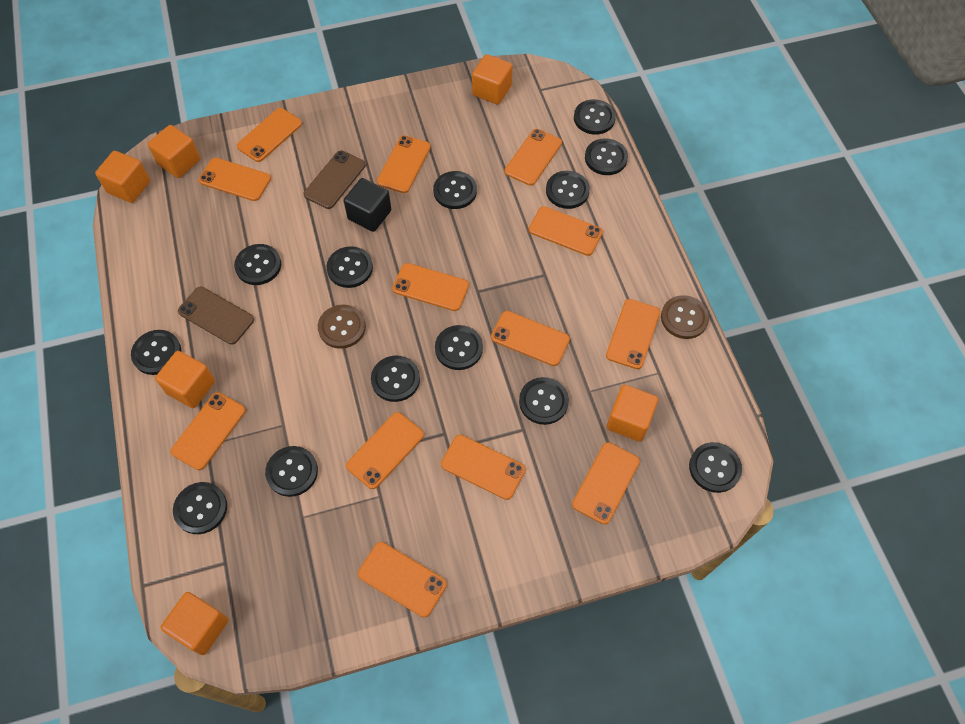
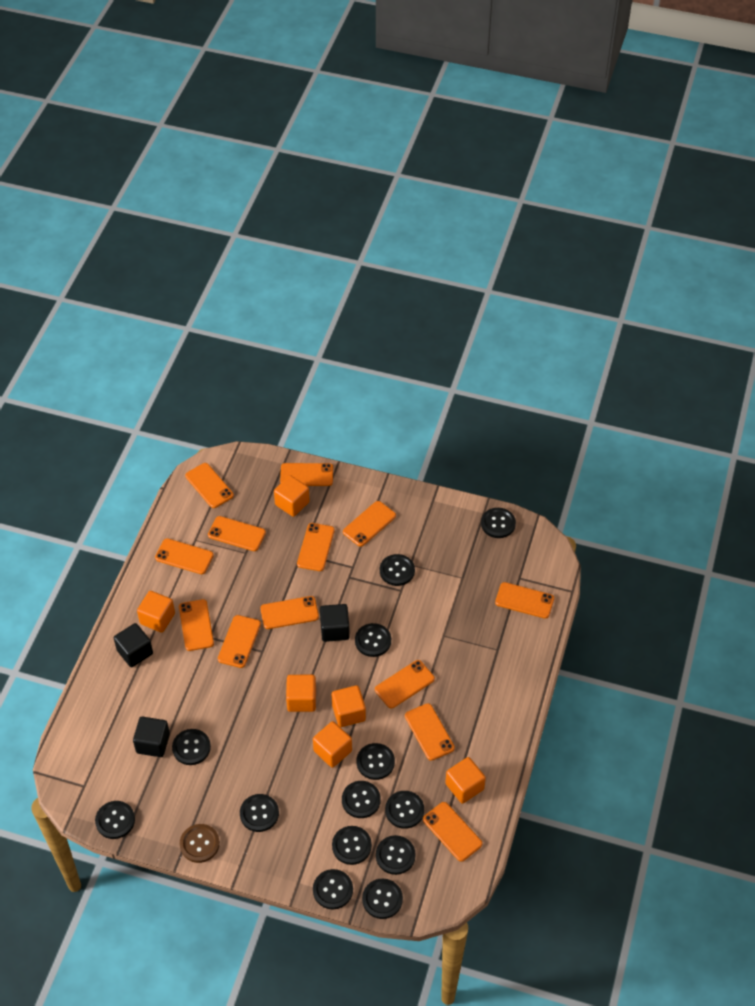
black cube: [344,178,391,232] = 1 -> [114,623,153,667] [133,717,170,757] [320,604,350,642] = 3
brown button: [318,305,366,349] [661,295,709,339] = 2 -> [180,824,220,863] = 1
brown phone: [178,287,254,345] [304,150,366,209] = 2 -> none = 0

